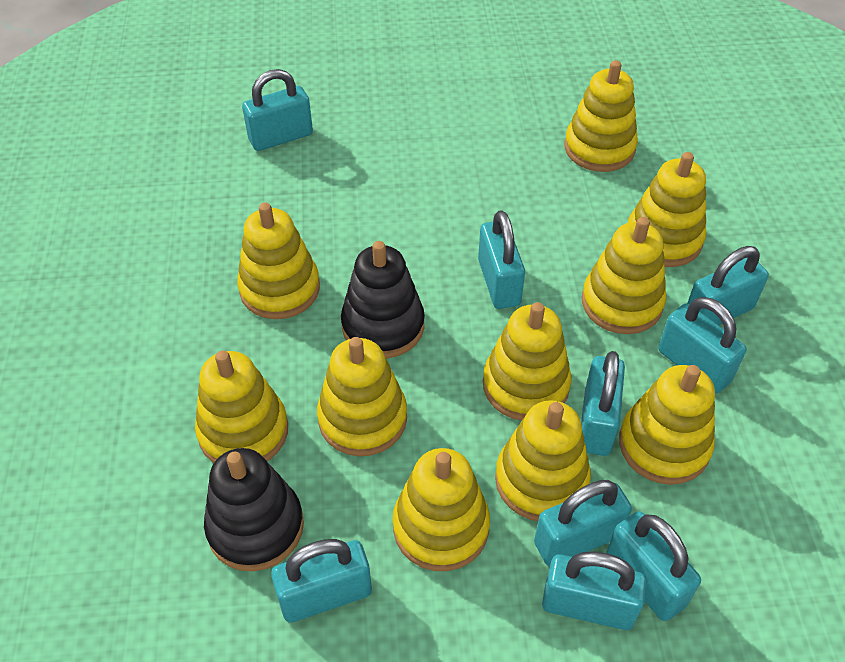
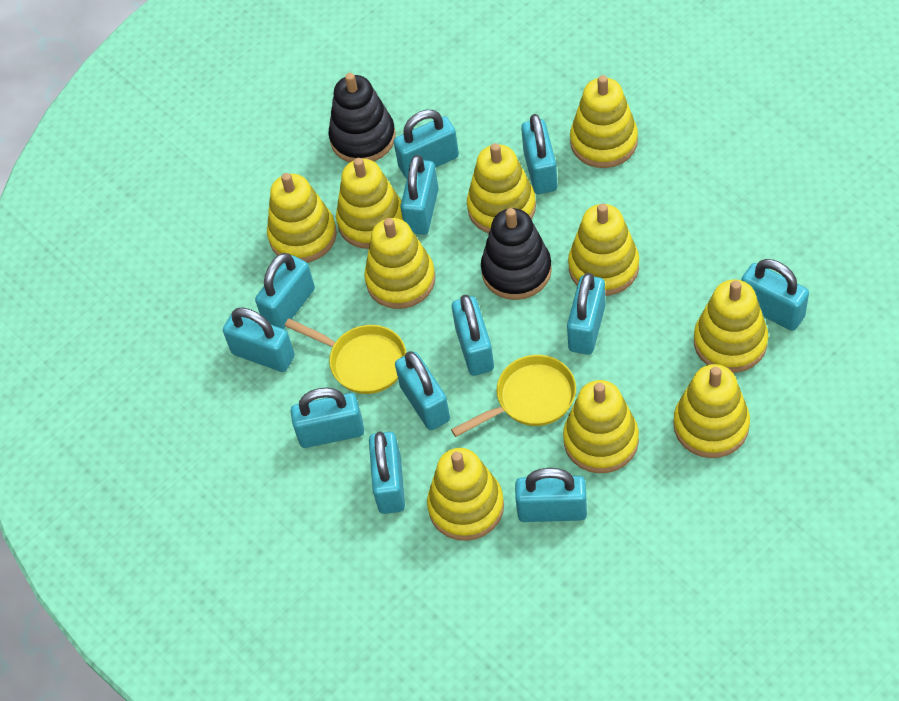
turquoise padlock: [242,69,313,151] [271,539,372,623] [478,210,525,309] [534,480,632,567] [542,552,647,630] [581,351,625,456] [606,511,701,621] [658,297,746,394] [687,246,769,325] = 9 -> [223,307,295,372] [255,253,315,329] [290,388,364,448] [369,432,405,514] [394,110,459,178] [395,351,450,430] [400,155,439,235] [452,295,494,376] [515,468,587,522] [521,114,558,194] [567,273,605,355] [741,259,809,331] = 12
yellow pan: none = 0 -> [285,319,406,394] [451,355,576,437] = 2

